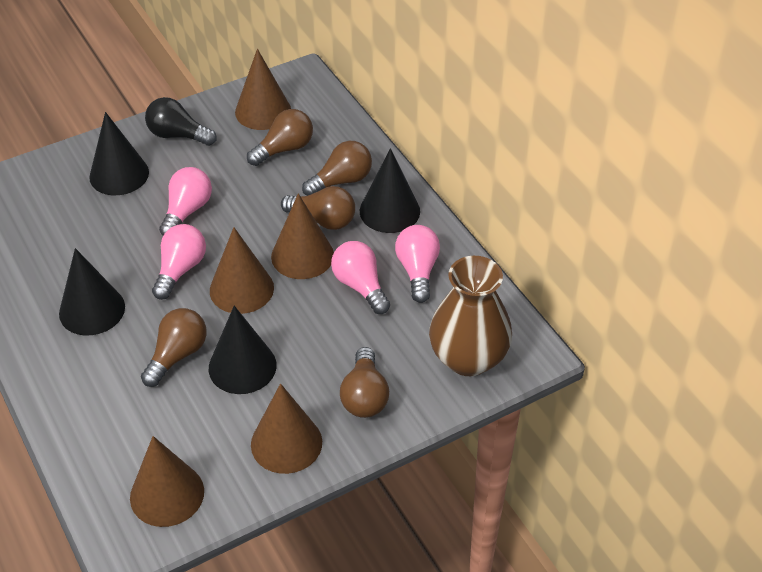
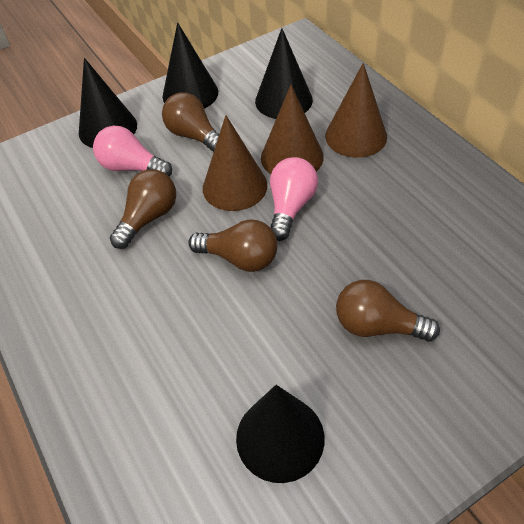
black light bulb: [145,97,217,146] = 1 -> none = 0
brown cone: [130,436,204,527] [210,227,274,314] [235,49,291,130] [251,383,322,474] [271,193,334,279] = 5 -> [203,115,267,211] [261,85,324,174] [325,63,387,158] = 3
brown light bulb: [141,308,207,387] [247,109,313,166] [281,186,355,230] [302,141,372,196] [340,347,389,418] = 5 -> [110,169,176,249] [162,93,219,152] [188,219,277,272] [336,280,440,342] = 4
brown vase: [429,256,512,376] = 1 -> none = 0
pink light bulb: [152,224,206,300] [159,167,212,236] [331,241,390,314] [395,225,440,303] = 4 -> [93,126,172,176] [270,157,318,241] = 2

